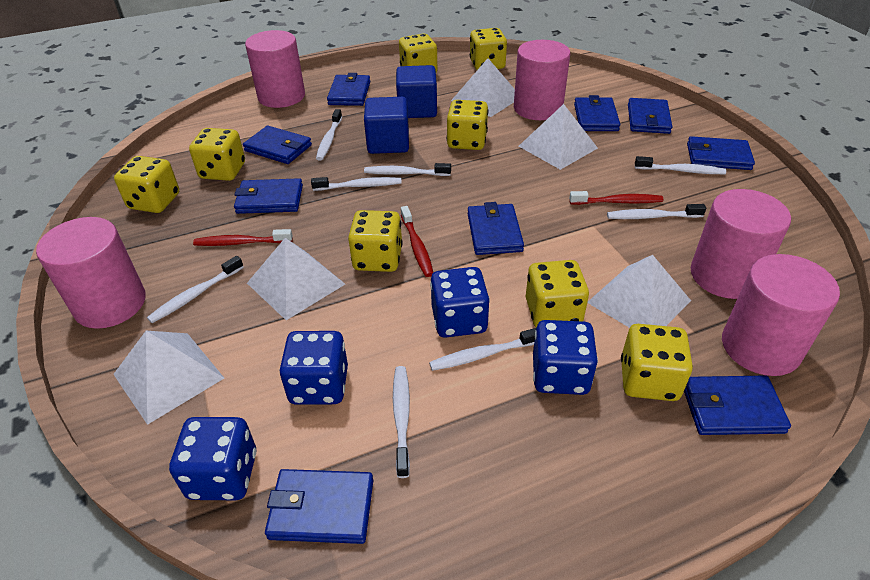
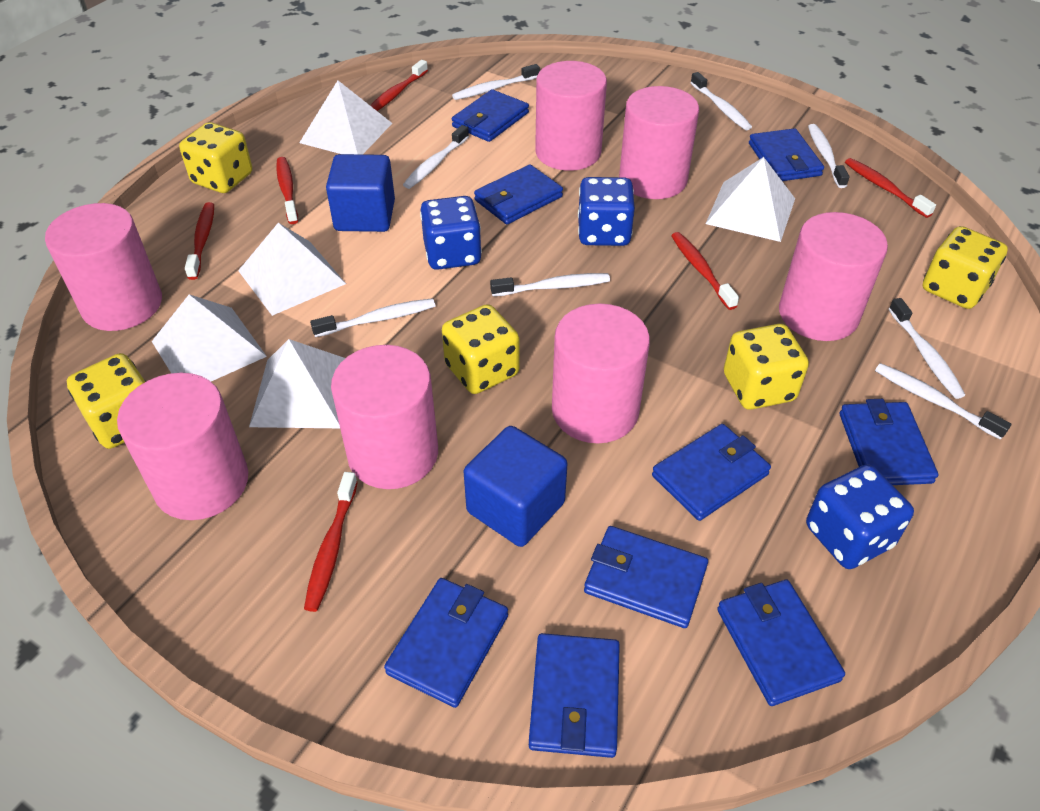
blue dice: [169,417,256,500] [280,331,348,405] [430,267,490,338] [533,320,598,395] = 4 -> [420,196,482,270] [578,177,635,246] [806,464,914,569] = 3
pink cylinder: [36,217,146,329] [245,30,305,108] [514,40,570,120] [691,189,791,299] [722,254,840,376] = 5 -> [45,203,162,331] [117,373,248,520] [331,345,438,489] [535,61,607,171] [552,303,650,443] [619,86,699,199] [779,212,888,341] = 7
red toothbrush: [193,229,293,246] [401,206,433,277] [569,191,664,205] = 3 -> [185,202,214,280] [276,157,298,224] [304,472,358,612] [370,60,428,111] [671,232,739,310] [845,158,936,218] = 6
yellow dice: [114,156,179,213] [189,128,245,181] [348,210,403,272] [399,34,437,72] [447,100,488,150] [470,28,507,70] [526,260,589,328] [621,324,693,401] = 8 -> [67,353,146,449] [179,122,252,193] [442,304,520,394] [724,324,809,410] [923,226,1008,309] = 5

